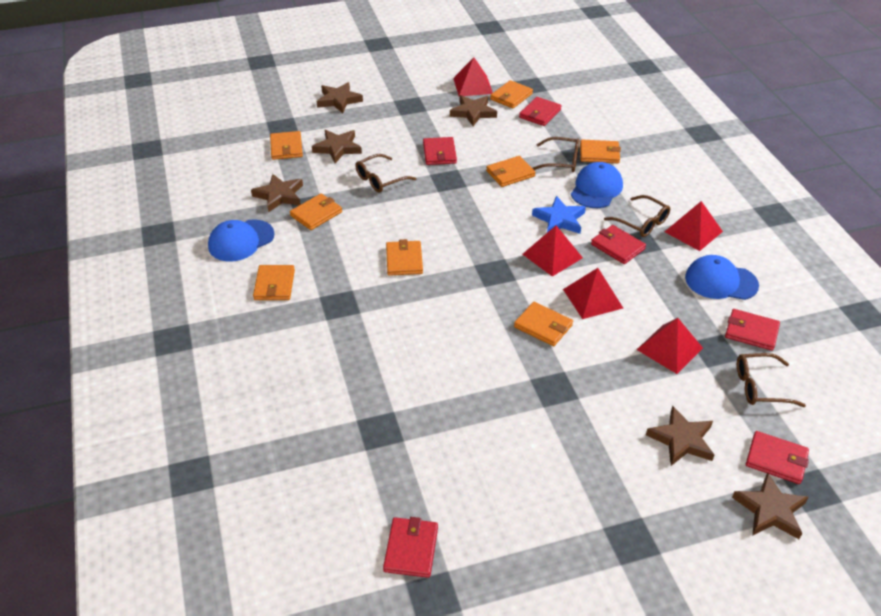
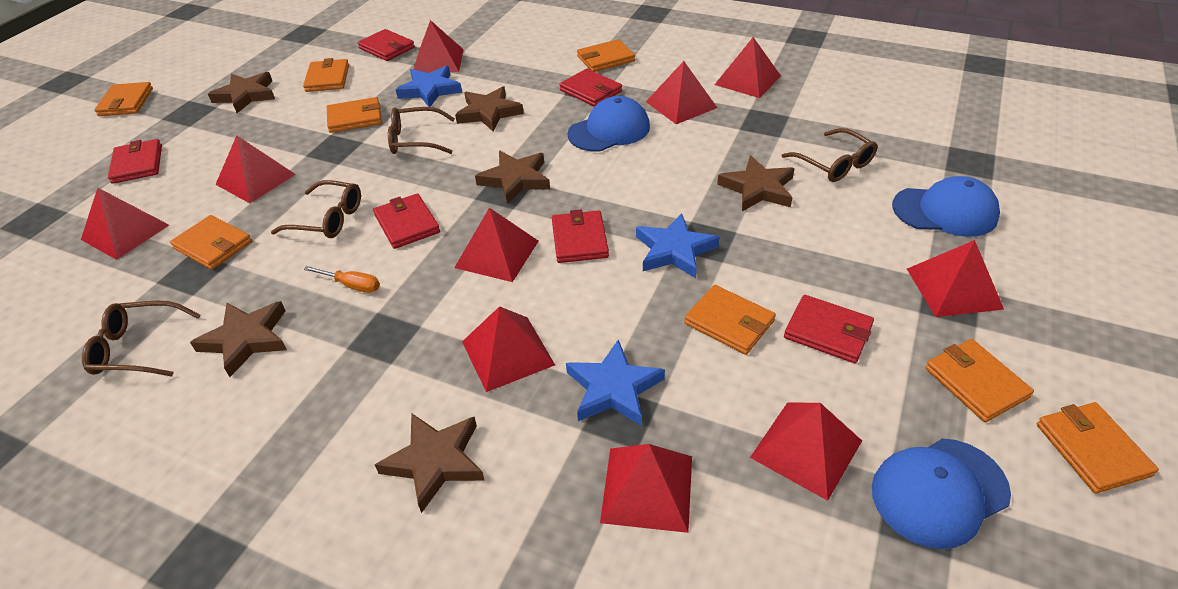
blue star: [532,196,586,234] = 1 -> [396,66,462,107] [566,340,665,426] [636,213,719,278] = 3
orange screwdriver: none = 0 -> [303,266,380,293] = 1
red pyramid: [453,57,493,97] [523,226,583,277] [563,268,623,319] [637,318,703,374] [665,201,723,251] = 5 -> [81,188,169,260] [215,135,296,203] [414,20,464,73] [454,208,538,282] [462,306,555,392] [600,444,692,533] [646,61,717,124] [714,37,781,98] [750,403,862,501] [907,240,1004,317] = 10

